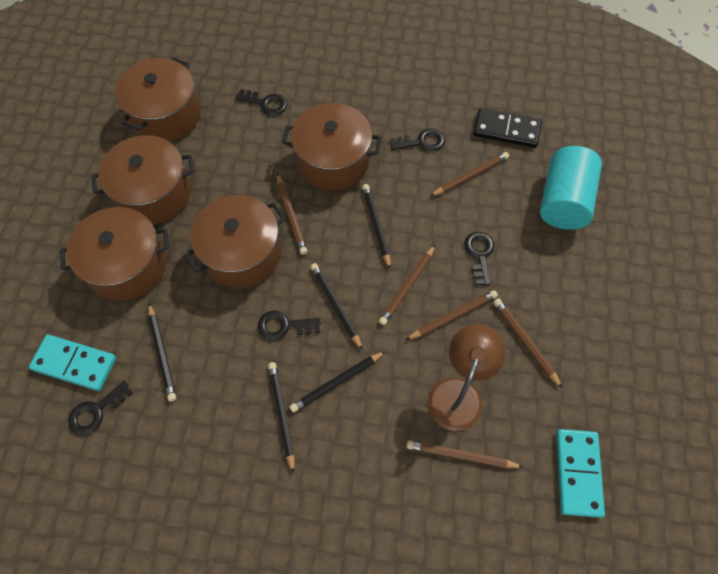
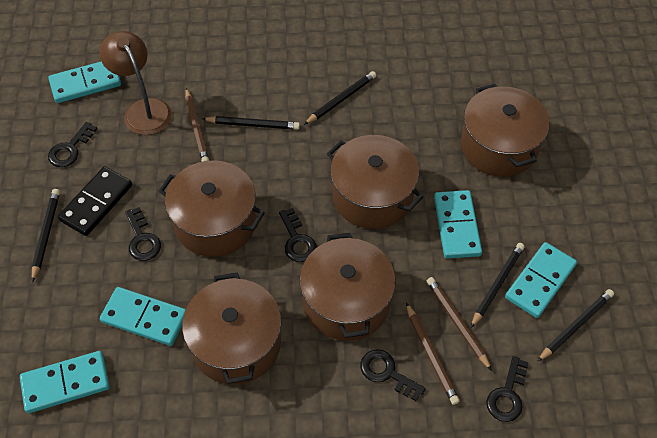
brown pencil: [277,173,307,255] [379,245,435,325] [406,290,498,340] [406,440,523,468] [430,152,509,196] [493,298,562,388] = 6 -> [185,88,209,162] [406,303,460,405] [427,277,492,371] = 3
turquoise cylinder: [540,146,602,230] = 1 -> none = 0
turquoise domino: [29,335,116,391] [556,429,605,518] = 2 -> [20,351,110,413] [49,61,121,103] [100,287,186,346] [434,190,482,258] [505,242,577,318] = 5

